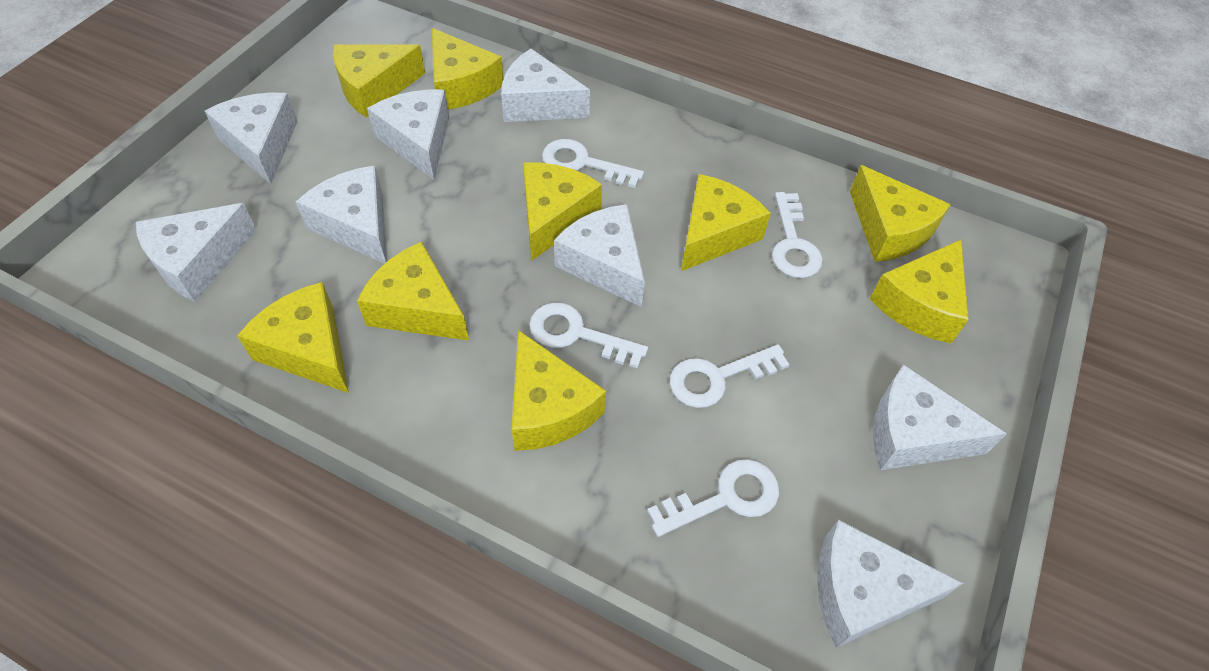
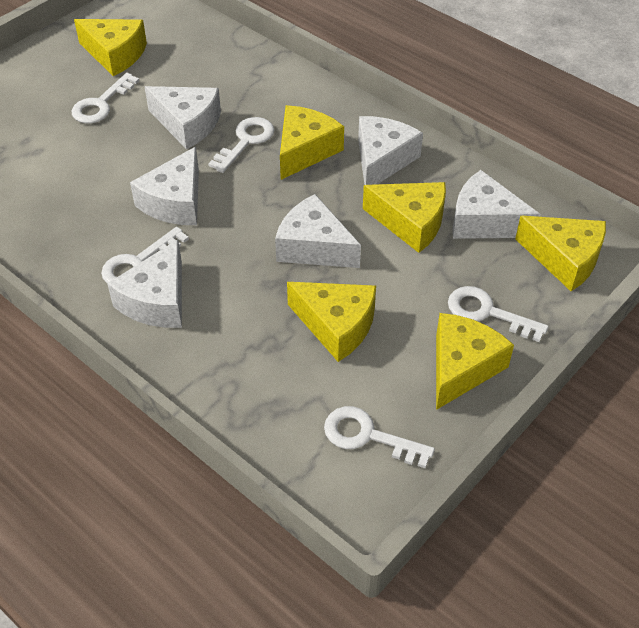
white cheese: [136,203,257,302] [205,93,298,184] [296,166,387,264] [367,90,449,180] [501,49,590,122] [554,204,645,307] [817,520,964,648] [873,365,1007,470] = 8 -> [107,239,182,328] [130,147,199,225] [145,86,221,149] [275,194,361,268] [358,116,423,185] [453,170,540,239] = 6
yellow cheese: [237,282,349,393] [333,44,425,117] [357,242,469,341] [432,28,503,109] [512,330,606,451] [523,163,602,261] [681,174,771,271] [850,165,951,262] [870,240,969,344] = 9 -> [74,19,147,76] [280,105,344,180] [287,282,376,362] [363,182,446,253] [436,313,514,410] [515,216,606,291] = 6

